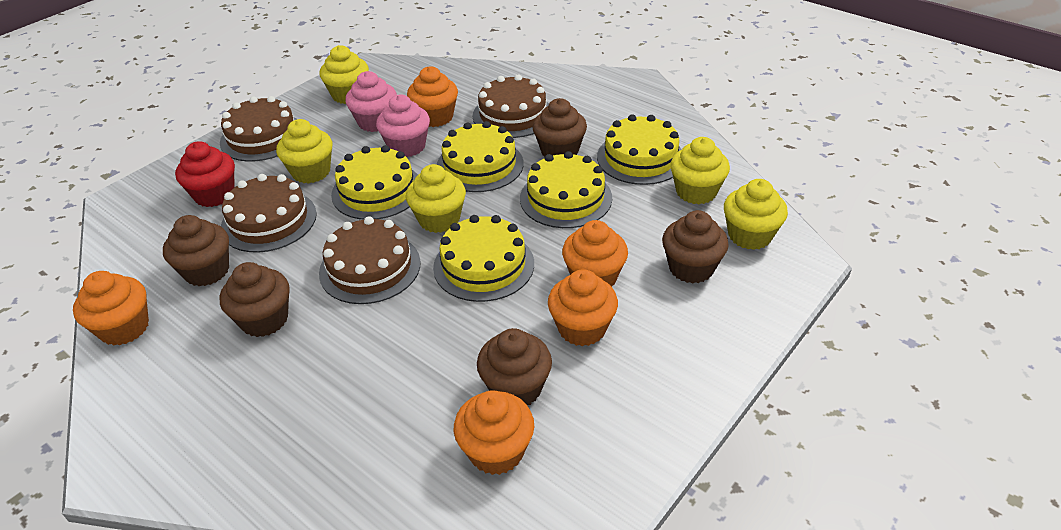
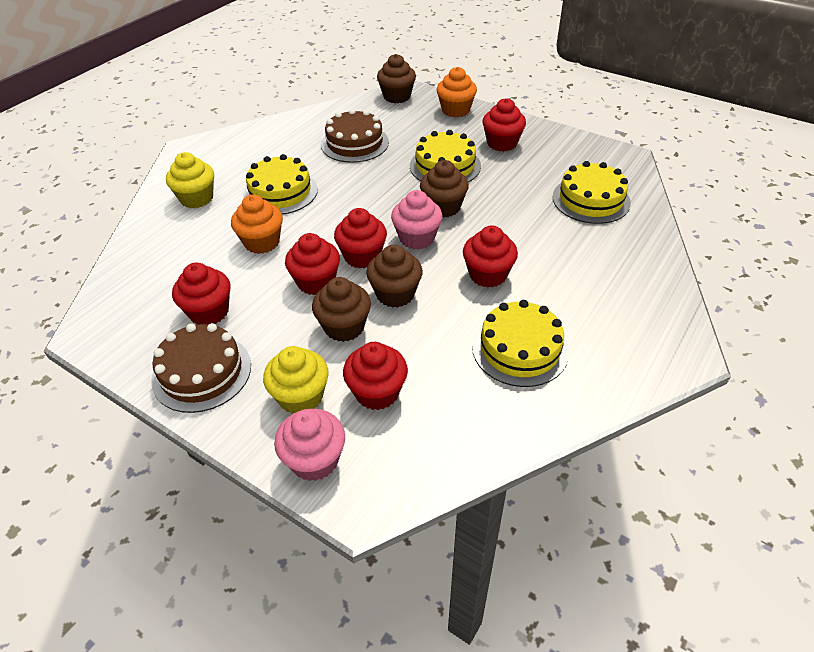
brown cake: [220,96,297,162] [221,174,317,253] [319,216,421,304] [473,74,549,138] = 4 -> [151,323,251,413] [321,109,389,163] = 2
brown cupcake: [163,215,229,286] [219,262,290,337] [477,328,552,405] [532,98,587,157] [662,210,729,284] = 5 -> [312,277,371,342] [366,245,423,308] [377,54,416,103] [420,160,469,218] = 4
orange cupcake: [73,271,149,346] [407,66,458,127] [454,390,534,475] [548,269,618,346] [562,220,628,287] = 5 -> [231,194,283,254] [436,67,477,117] = 2
red cupcake: [175,141,235,207] = 1 -> [172,263,230,325] [285,233,340,295] [334,208,387,269] [343,342,408,410] [463,226,518,288] [482,98,526,152] = 6
yellow cake: [331,145,418,220] [433,215,534,302] [437,121,524,192] [520,151,612,228] [597,114,682,185] = 5 -> [243,154,318,215] [410,130,481,182] [472,300,569,387] [552,161,631,224] = 4
yellow cupcake: [276,119,333,184] [320,45,369,104] [406,164,466,233] [670,137,730,204] [724,179,788,250] = 5 -> [166,152,214,208] [263,346,329,414] = 2

